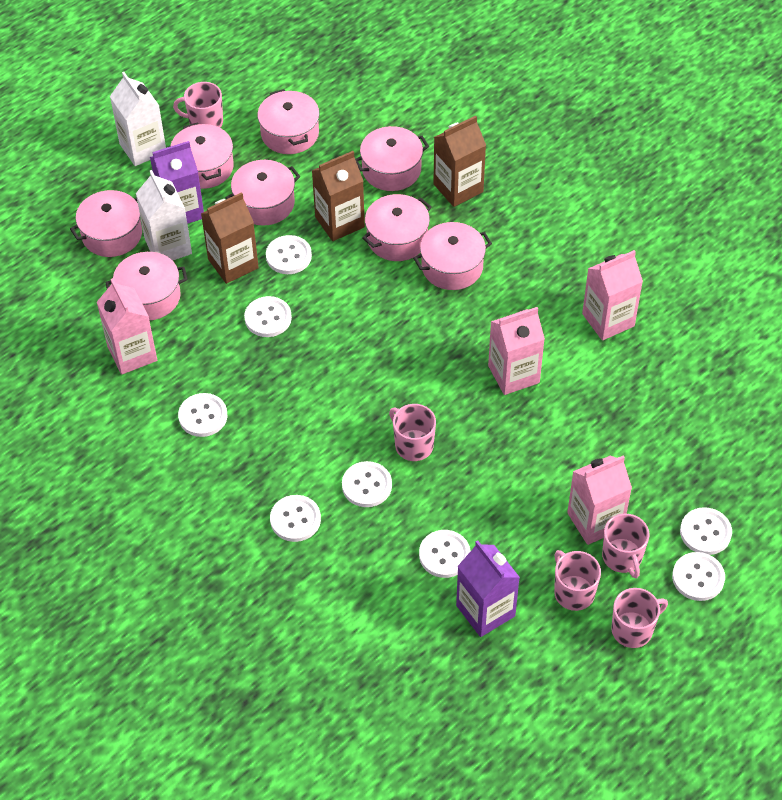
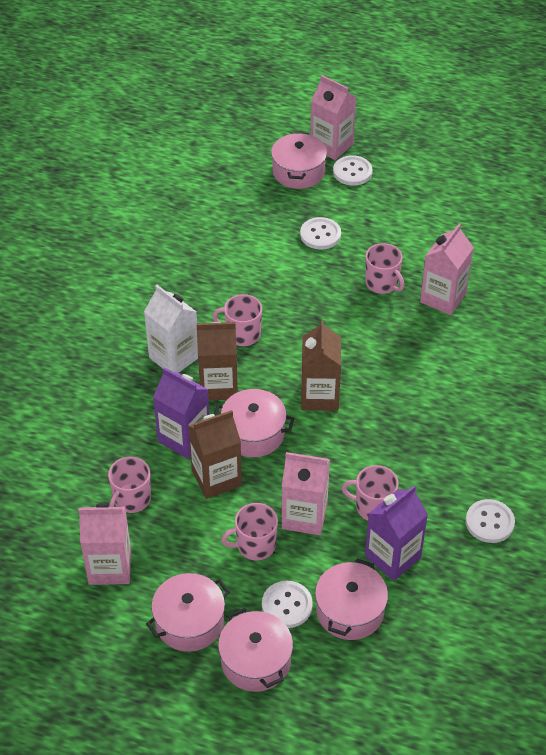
pink pot: [70,190,142,257] [105,252,188,321] [170,122,234,189] [226,160,301,226] [257,89,320,154] [355,126,429,191] [363,194,432,261] [413,222,492,290] = 8 -> [146,573,230,652] [214,389,294,457] [218,608,293,692] [271,132,327,189] [315,559,388,640] = 5
white button: [178,393,227,437] [244,296,292,337] [266,235,312,274] [270,495,321,542] [342,461,392,507] [419,530,470,578] [672,552,725,601] [680,507,732,555] = 8 -> [262,581,313,628] [300,217,341,250] [333,155,372,186] [466,499,515,543] = 4
white carton: [110,72,166,166] [136,170,192,261] = 2 -> [144,285,198,373] = 1

